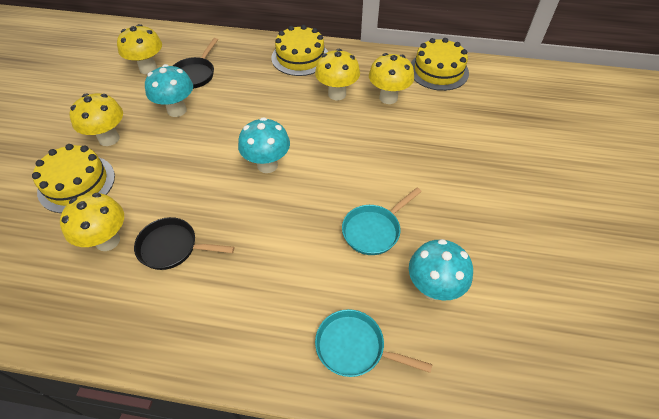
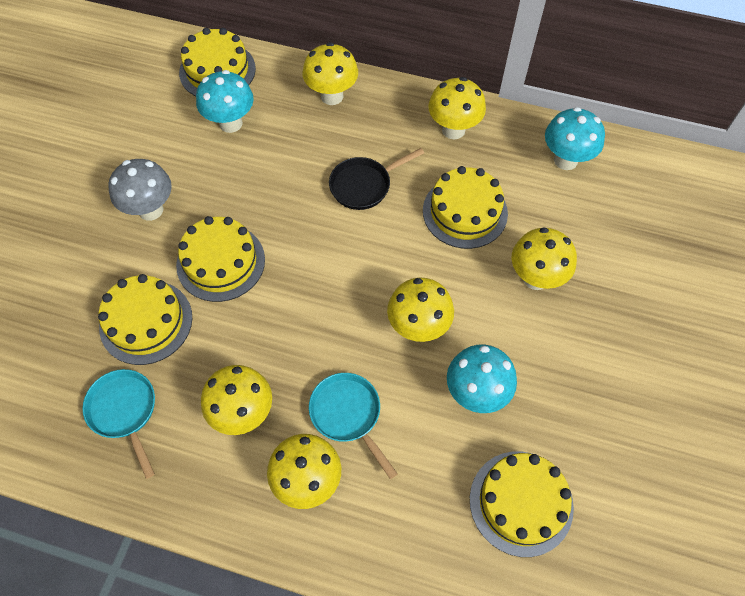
black pan: [134,217,235,270] [173,38,218,89] = 2 -> [329,148,424,210] = 1
grey mushroom: none = 0 -> [108,159,172,221] = 1
yellow cake: [32,144,115,213] [271,25,328,76] [411,38,469,91] = 3 -> [98,274,192,365] [176,216,265,302] [179,28,256,96] [423,166,508,249] [470,452,574,557] = 5
yellow mushroom: [60,193,124,251] [69,93,123,146] [117,24,162,75] [315,49,360,100] [369,53,414,104] = 5 -> [201,365,272,435] [267,434,341,509] [303,42,358,105] [387,278,454,342] [428,77,486,139] [512,227,577,290] = 6

